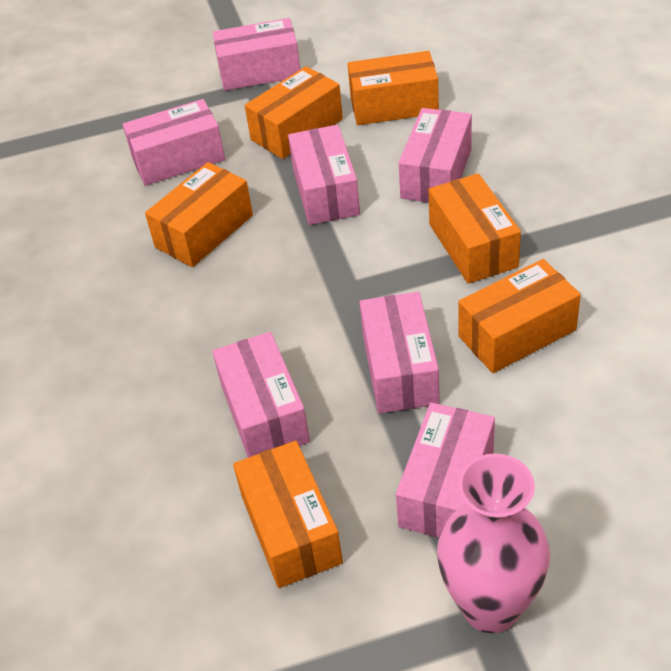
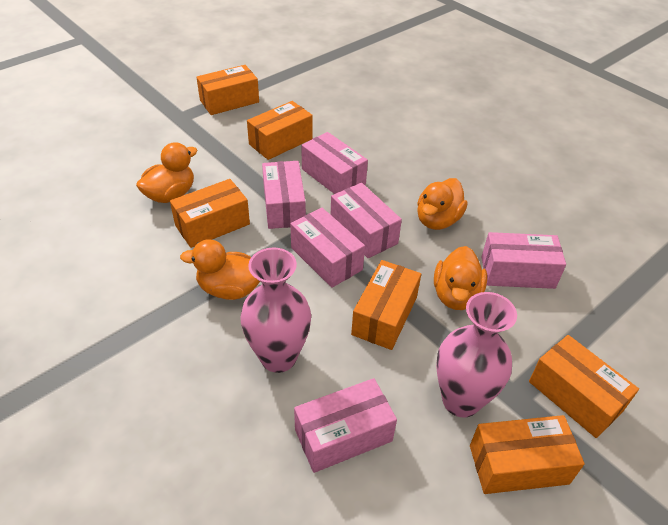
orange duck: none = 0 -> [136,142,198,203] [180,239,260,300] [417,178,467,230] [434,246,487,310] = 4
pink box: [123,99,225,186] [212,332,310,458] [213,18,300,91] [288,125,360,225] [360,292,440,413] [396,403,495,538] [399,108,472,203] = 7 -> [262,161,306,229] [290,208,365,288] [294,378,397,473] [301,132,368,194] [331,183,402,258] [481,232,566,289] = 6
pink vase: [437,453,550,633] = 1 -> [240,247,311,373] [436,292,517,418] = 2

